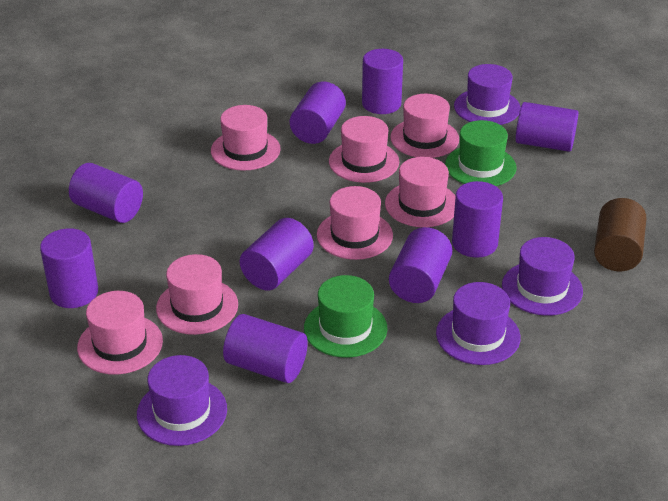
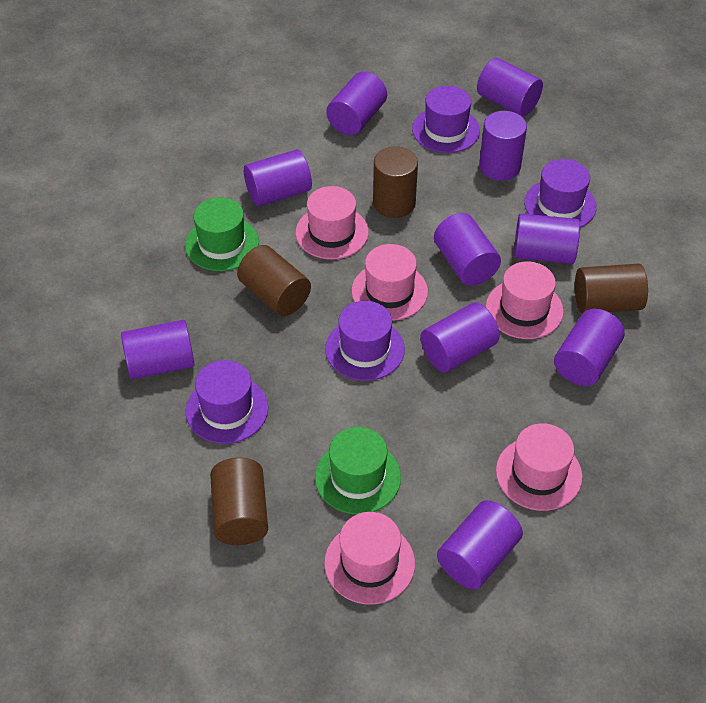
brown cylinder: [594,198,646,271] = 1 -> [210,458,268,545] [237,245,311,316] [373,147,418,218] [575,263,648,313] = 4
pink hat: [77,291,163,375] [156,254,238,335] [211,105,280,171] [317,186,393,260] [329,116,399,183] [385,157,456,227] [390,94,459,158] = 7 -> [295,186,369,259] [324,512,415,605] [352,244,428,321] [486,261,563,339] [496,423,582,511] = 5
purple cylinder: [40,228,98,308] [69,163,143,223] [223,314,308,383] [240,218,314,290] [290,82,346,144] [362,49,403,114] [389,227,452,303] [452,181,503,258] [515,102,578,152] = 9 -> [121,320,195,379] [244,149,312,206] [326,71,387,135] [420,302,500,373] [434,213,501,286] [437,500,523,589] [477,58,543,116] [479,111,527,181] [514,213,580,264] [554,308,625,386] = 10

